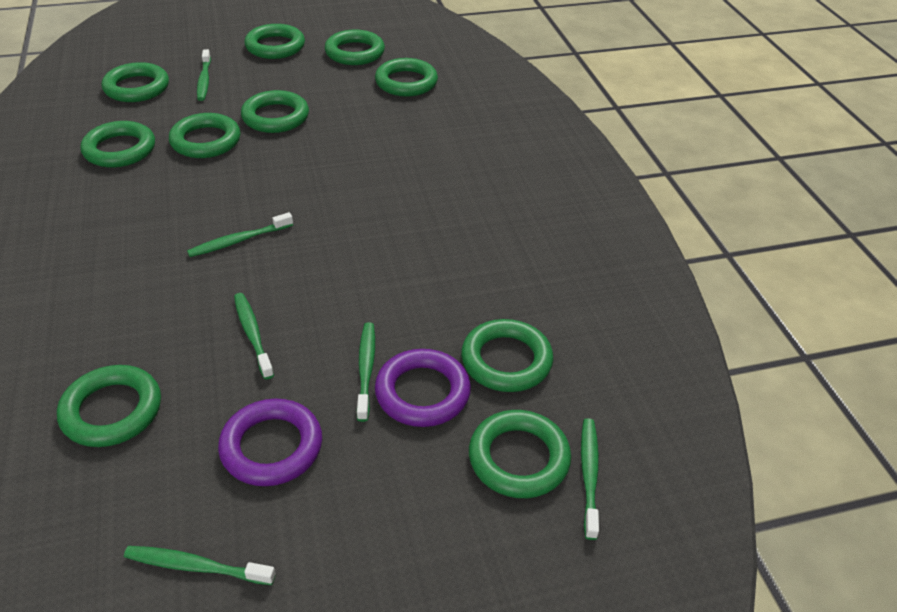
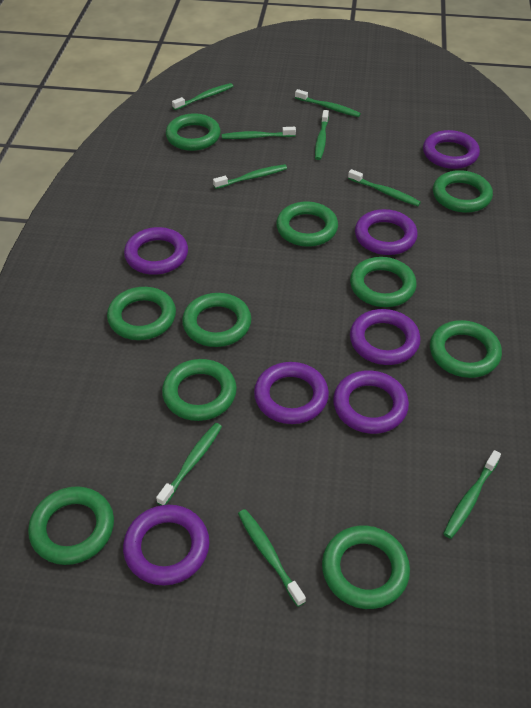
green toothbrush: [124,546,276,585] [187,212,293,257] [197,49,211,101] [234,293,274,379] [357,322,375,422] [581,418,599,540] = 6 -> [156,423,222,505] [172,83,233,110] [213,164,287,189] [222,127,296,139] [238,509,306,607] [295,89,361,117] [315,110,329,160] [348,169,421,206] [443,450,501,539] = 9
purple ring: [218,399,322,486] [375,349,471,427] = 2 -> [123,505,209,586] [124,227,188,275] [254,362,329,424] [333,370,409,434] [350,309,421,365] [355,209,418,255] [423,130,480,169] = 7

